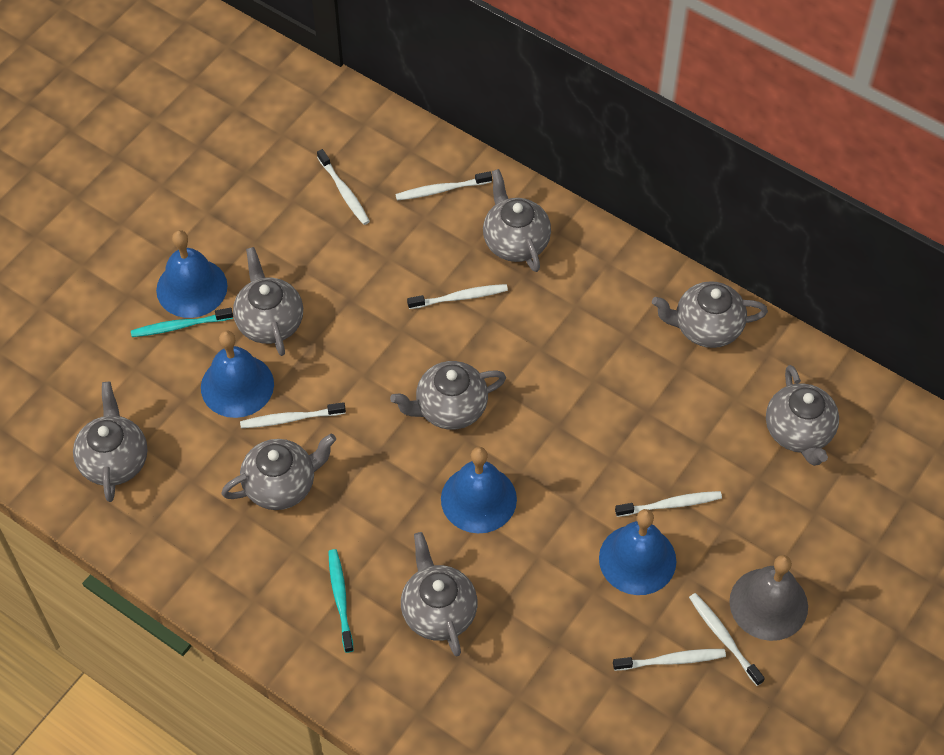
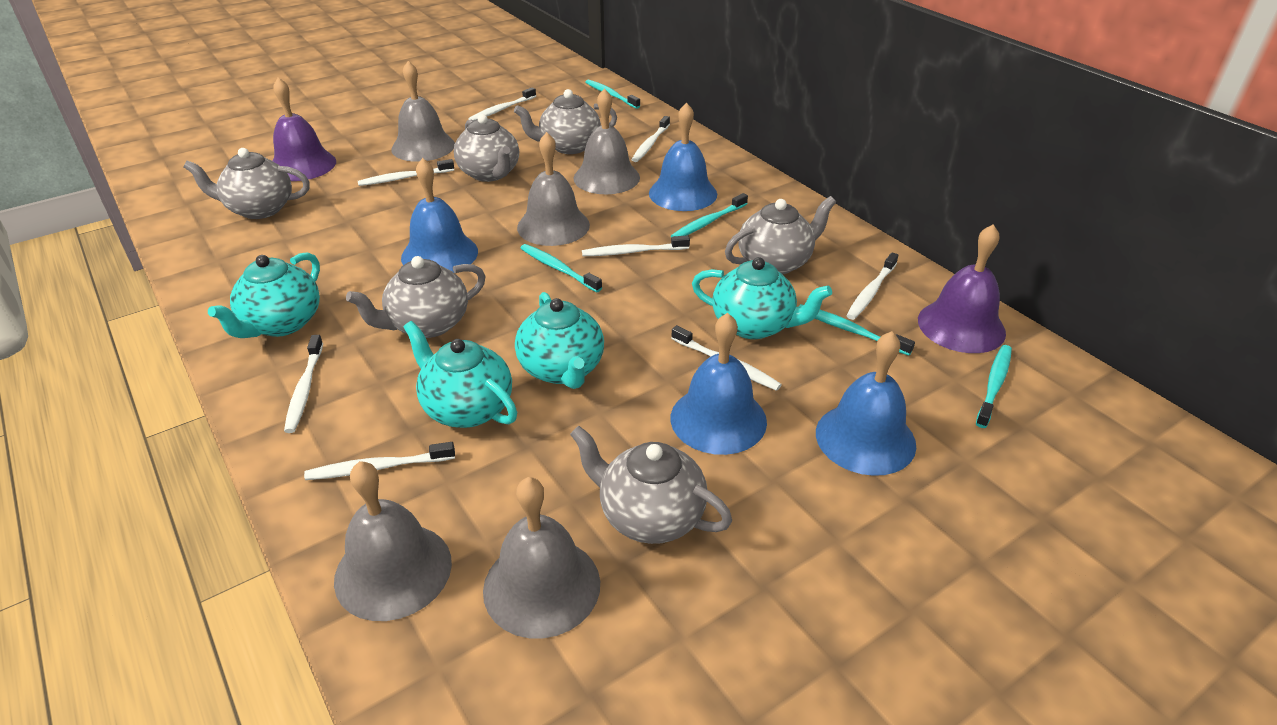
grey bell: [729,555,808,641] = 1 -> [334,461,452,621] [391,61,455,162] [483,477,600,638] [517,132,590,246] [573,88,640,194] = 5
grey teapot: [73,382,148,502] [221,433,336,510] [233,247,303,356] [390,361,506,430] [401,532,478,656] [483,169,551,272] [652,281,768,348] [766,365,839,466] = 8 -> [183,148,310,219] [346,256,486,338] [454,114,519,182] [514,89,617,154] [570,426,732,544] [725,196,836,275] = 6
purple bell: none = 0 -> [273,78,336,181] [918,224,1006,353] = 2
turquoise teapot: none = 0 -> [208,252,320,338] [403,321,517,428] [515,292,604,389] [692,257,832,339] = 4
turquoise toothbrush: [131,308,233,337] [328,549,354,653] = 2 -> [520,244,602,292] [585,80,640,109] [671,193,748,237] [798,304,915,356] [976,345,1012,428] = 5
white toothbrush: [240,402,346,428] [317,149,370,225] [395,171,492,200] [407,284,508,309] [613,649,726,671] [615,491,722,517] [689,593,765,686] = 7 -> [284,335,323,433] [304,442,455,480] [358,159,454,186] [468,87,536,121] [582,235,690,256] [631,116,670,162] [671,325,782,391] [846,252,898,320] = 8

